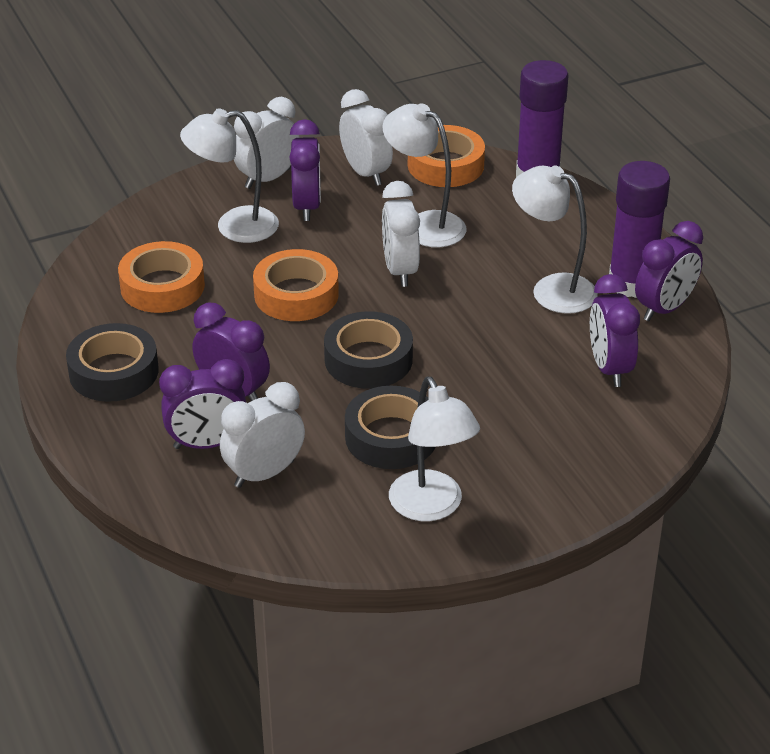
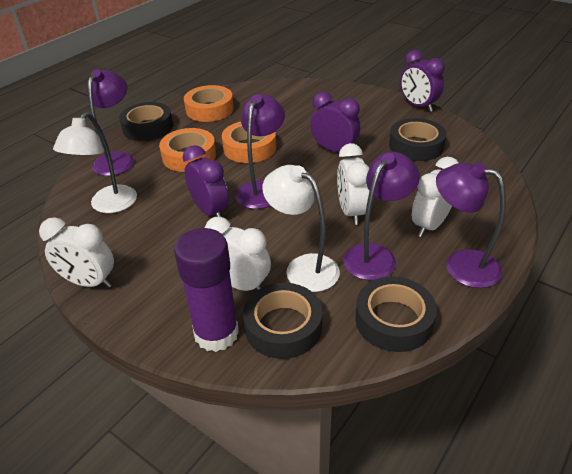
black tape: [66,323,159,402] [324,311,413,389] [345,386,436,469] = 3 -> [119,102,173,141] [243,283,322,359] [355,277,437,352] [389,118,447,161] = 4
purple clock: [159,359,246,449] [192,303,270,401] [289,119,321,221] [590,274,640,387] [635,221,703,321] = 5 -> [183,145,229,217] [310,92,360,151] [400,50,445,112] = 3
purple glue stick: [516,60,569,177] [609,161,670,298] = 2 -> [174,228,239,352] = 1
purple lamp: none = 0 -> [87,69,134,176] [235,94,285,209] [343,152,420,280] [436,162,506,288] = 4
white lamp: [180,108,279,243] [382,103,466,247] [389,377,480,521] [512,166,598,314] = 4 -> [53,112,137,213] [262,165,340,292] = 2

